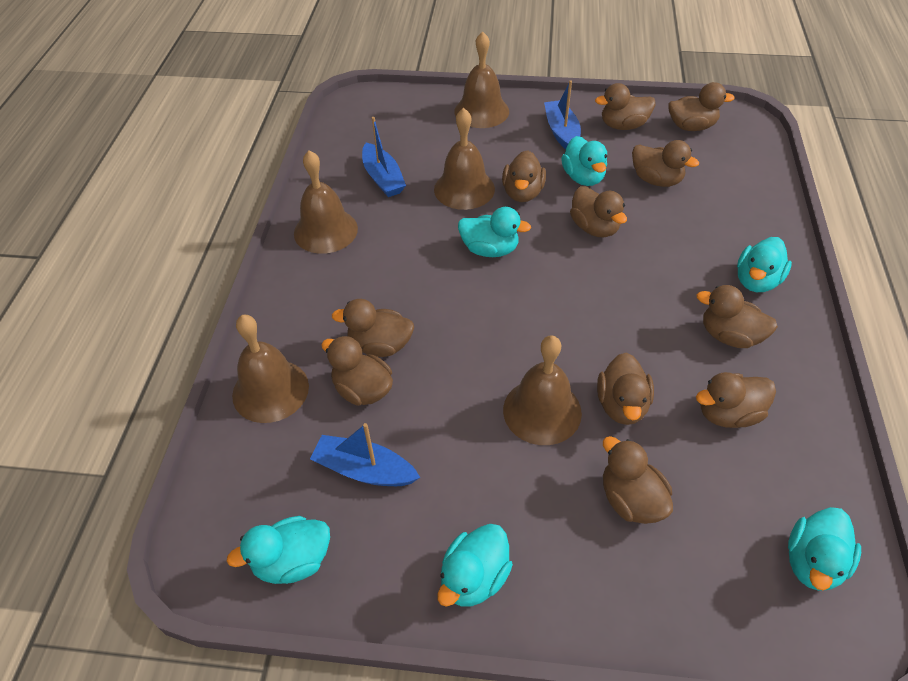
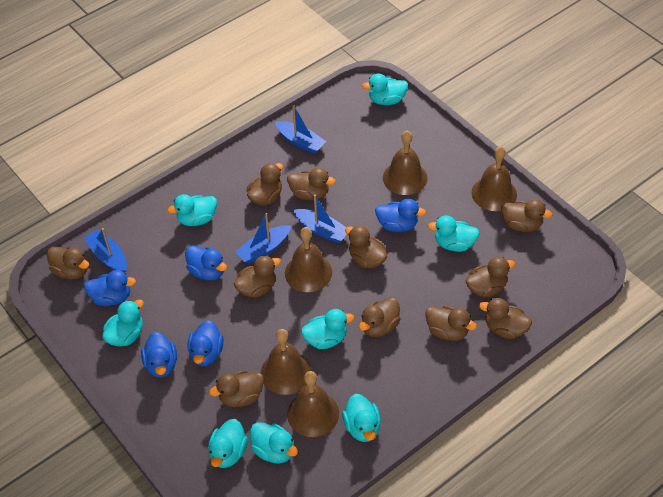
blue boat: [310,423,420,486] [362,117,406,197] [544,80,581,150] = 3 -> [84,228,127,272] [235,213,291,264] [275,105,327,154] [294,194,347,243] = 4
blue duck: none = 0 -> [84,270,136,306] [141,332,177,378] [185,245,227,280] [187,320,224,366] [375,199,426,232] = 5
turquoise duck: [227,516,330,584] [437,524,513,607] [458,207,531,257] [561,136,607,186] [737,237,792,292] [788,507,861,591] = 6 -> [102,299,144,347] [167,194,217,226] [208,419,248,468] [250,422,298,463] [301,309,355,349] [342,394,381,442] [362,74,408,105] [428,215,480,252] = 8

